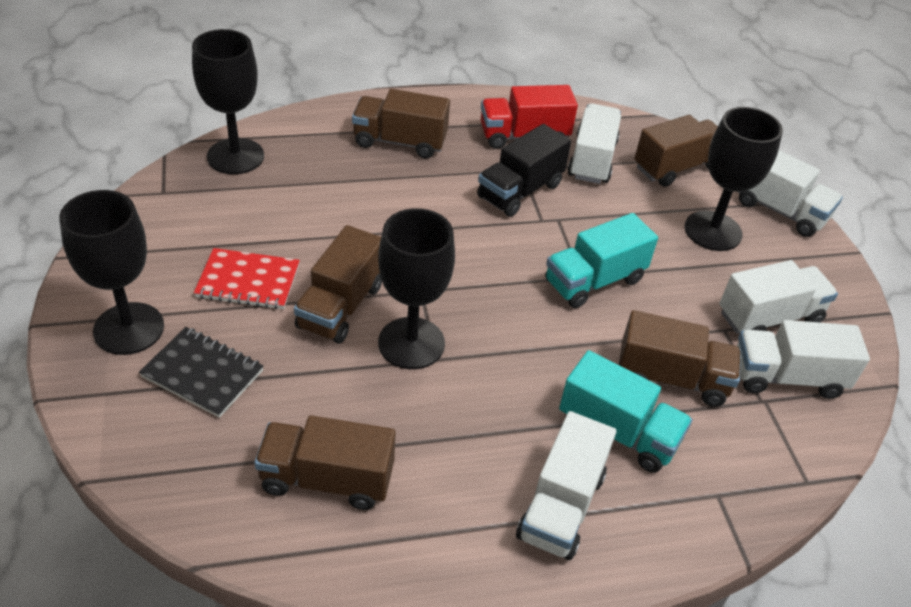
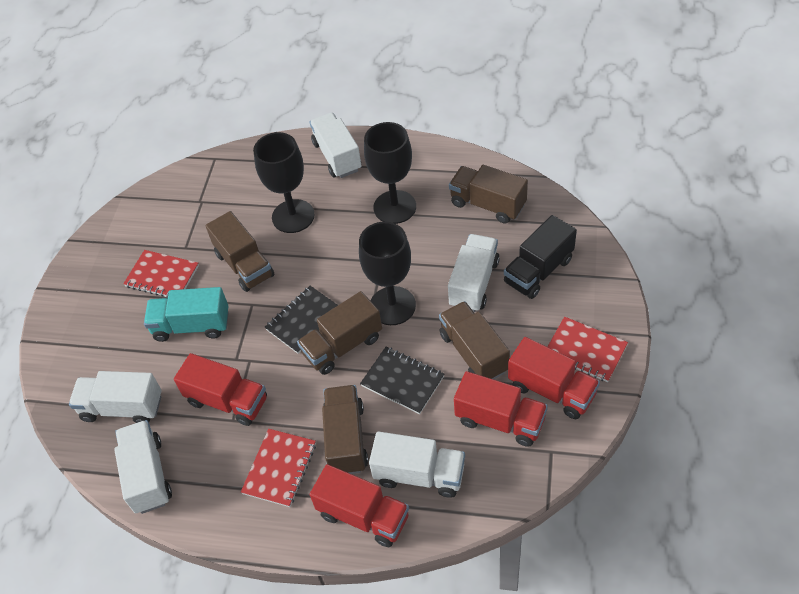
black goblet: [59,190,164,355] [192,29,264,174] [378,208,455,369] [684,107,783,251] = 4 -> [253,132,315,233] [359,222,416,325] [364,122,416,224] = 3
black notebook: [139,327,264,418] = 1 -> [265,286,338,354] [360,347,444,414] = 2
red notebook: [194,248,300,309] = 1 -> [123,250,199,298] [241,429,316,507] [547,317,628,382] = 3
red truck: [481,85,578,149] = 1 -> [174,353,267,426] [310,464,409,547] [454,371,548,447] [508,337,600,419] = 4
turquoise truck: [545,213,658,308] [559,350,693,473] = 2 -> [144,287,229,342] = 1

